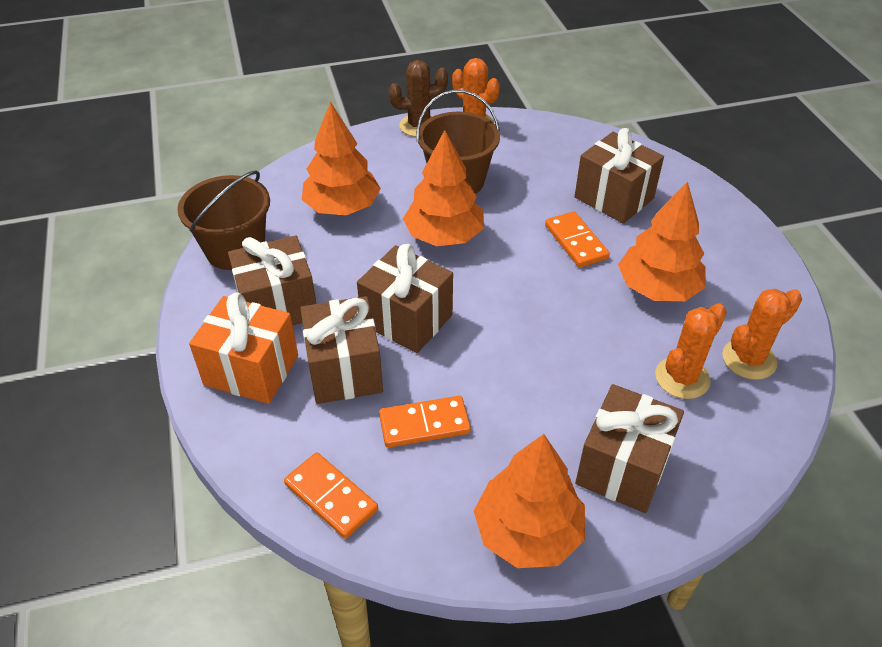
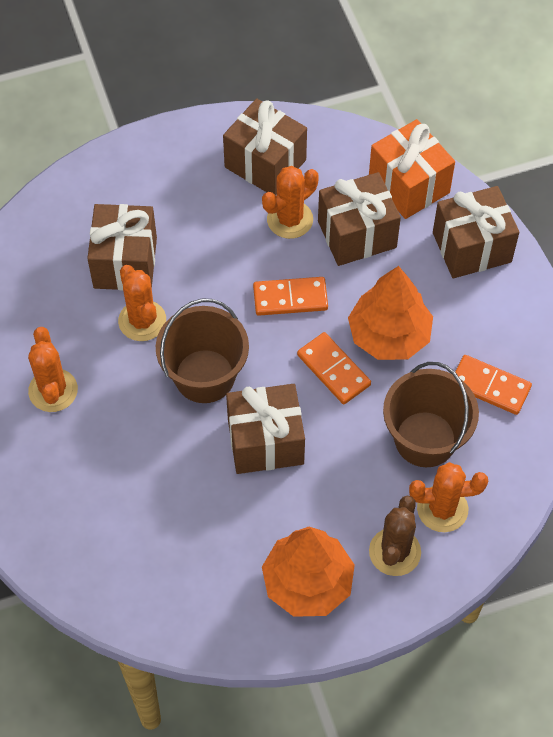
orange cactus: [452,58,500,123] [655,303,727,399] [722,289,802,380] = 3 -> [28,327,78,412] [118,265,166,341] [262,166,319,239] [409,462,488,532] = 4
orange tree: [302,102,381,215] [403,130,484,246] [474,434,585,568] [618,181,706,301] = 4 -> [262,527,355,617] [348,266,433,360] = 2

